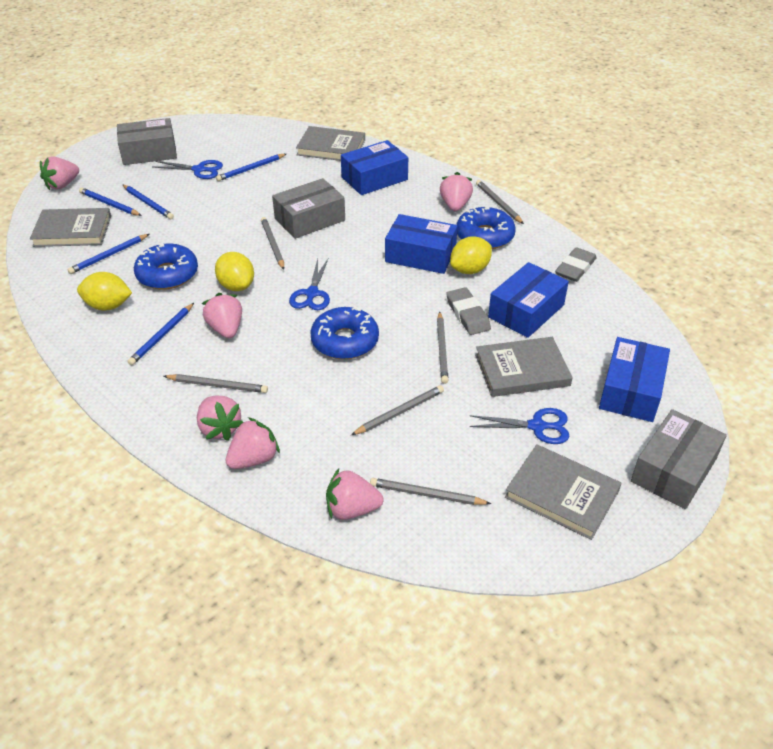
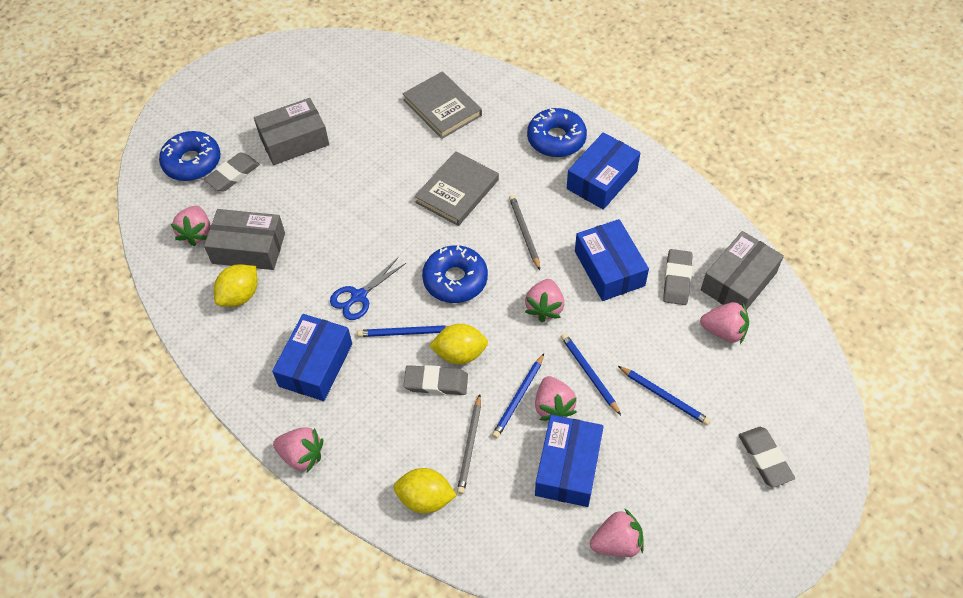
blue pencil: [67,234,149,274] [79,188,142,216] [123,185,174,219] [127,303,194,365] [216,154,286,181] = 5 -> [357,325,448,337] [492,353,544,439] [561,333,621,415] [618,366,711,425] = 4
blue scissors: [153,160,223,179] [289,259,330,310] [469,408,569,444] = 3 -> [330,258,406,320] = 1
grey book: [30,208,111,247] [296,126,365,161] [475,337,573,397] [505,444,622,540] = 4 -> [402,71,482,139] [415,151,499,226] = 2
grey eraser: [446,287,491,335] [555,247,597,282] = 2 -> [204,153,260,192] [403,365,468,395] [663,249,693,305] [739,427,795,487] = 4
grey pencil: [164,374,268,393] [261,217,284,270] [351,385,444,435] [370,478,491,505] [437,311,449,384] [476,180,524,224] = 6 -> [457,394,481,494] [509,195,540,270] = 2

